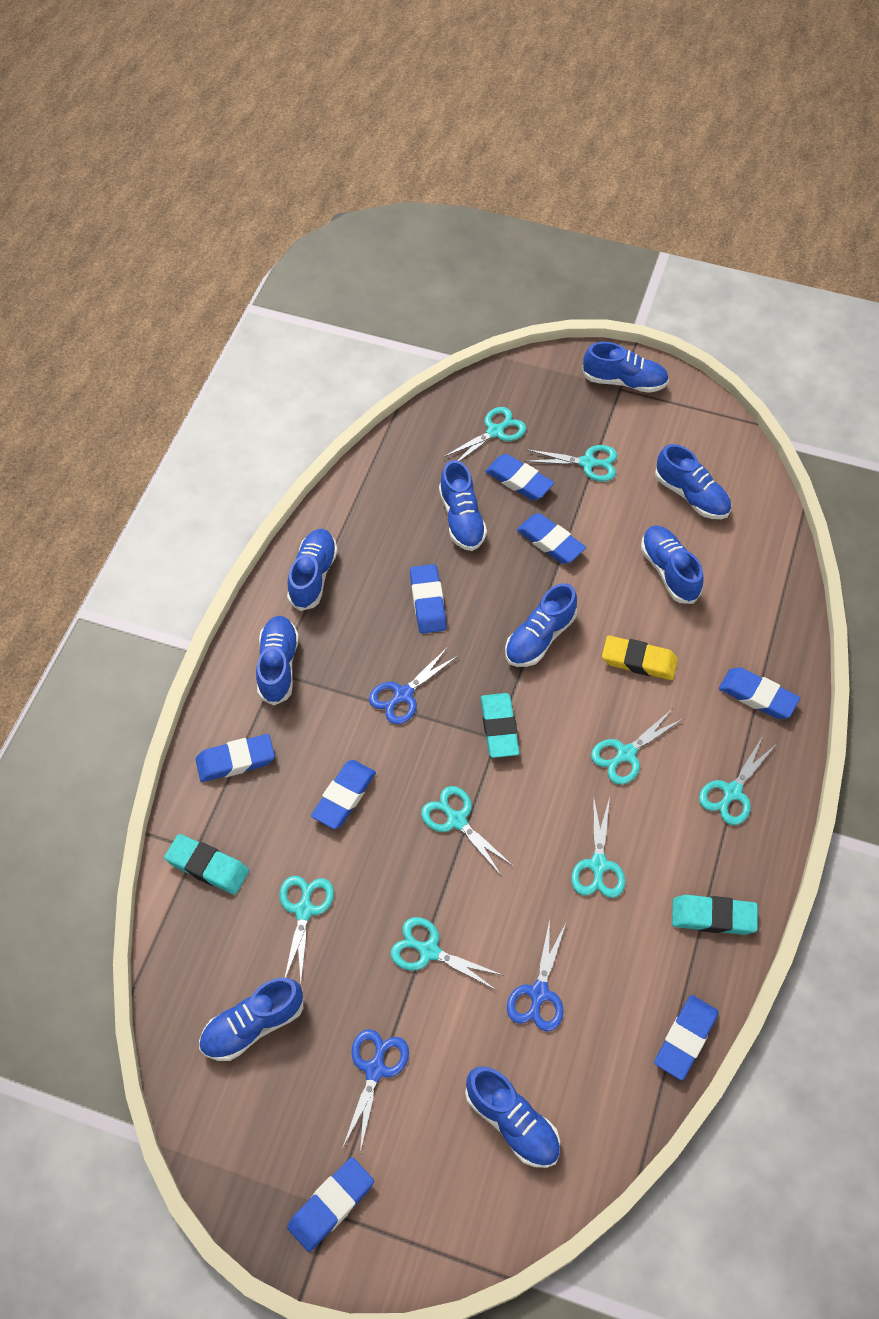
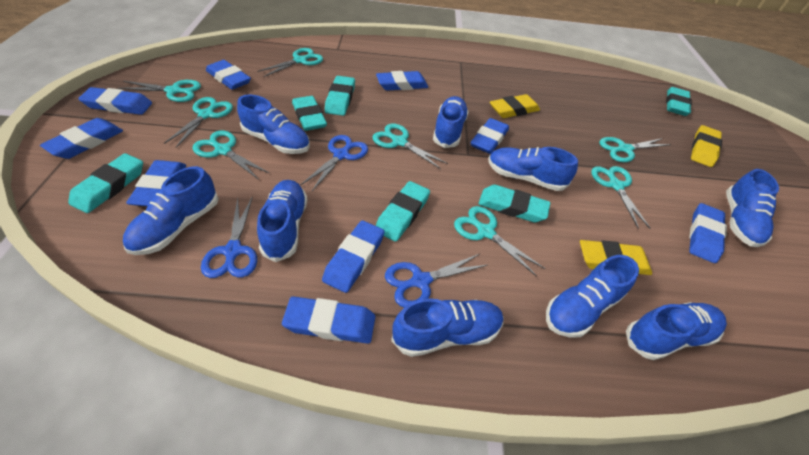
blue eraser: [196,734,275,782] [287,1157,374,1252] [311,760,376,829] [410,564,447,634] [485,454,554,500] [517,513,586,564] [654,995,719,1080] [719,667,800,719] = 8 -> [40,118,123,159] [78,87,152,115] [126,160,186,206] [206,60,251,90] [282,296,375,344] [322,220,385,293] [376,71,428,91] [470,118,509,154] [689,203,727,263] = 9
turquoise eraser: [164,834,249,895] [481,693,520,758] [672,895,758,935] = 3 -> [68,153,143,213] [292,96,327,131] [325,76,355,116] [375,181,430,241] [478,185,550,222] [666,87,692,116] = 6
yellow eraser: [602,636,678,680] = 1 -> [490,94,540,118] [580,240,652,275] [691,125,722,167] = 3

